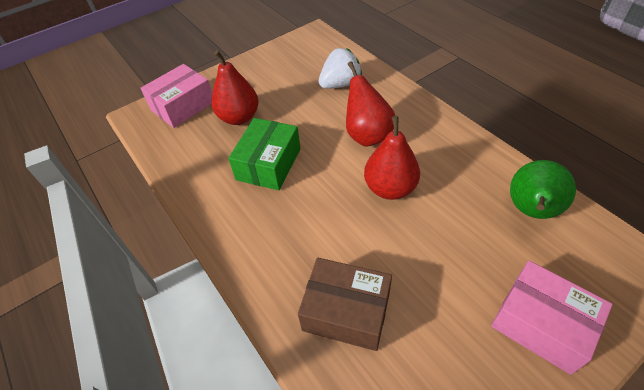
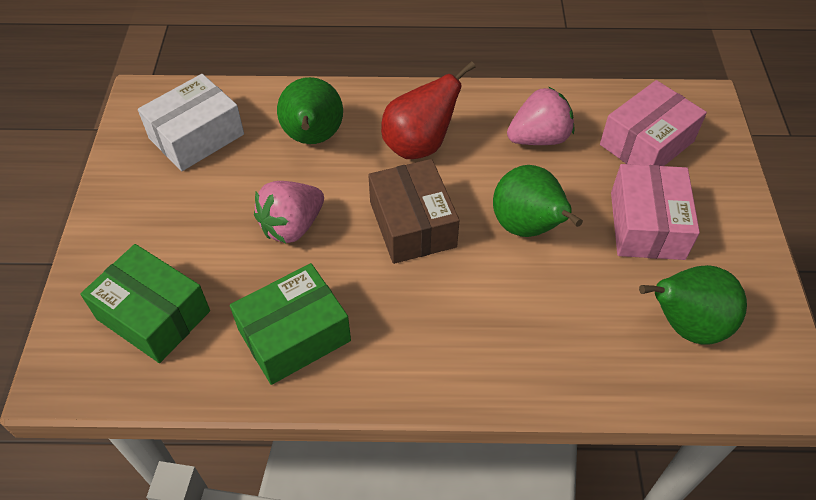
green box: [228,118,301,190] = 1 -> [80,244,210,363] [230,263,351,385] = 2
green pear: [510,160,576,219] = 1 -> [277,77,343,144] [493,165,583,237] [639,265,747,345] = 3
pink strawberry: none = 0 -> [254,181,324,243] [507,87,574,145] = 2
red pear: [211,50,259,125] [346,61,395,146] [364,116,420,200] = 3 -> [381,61,476,159] = 1
white box: none = 0 -> [138,74,244,171] = 1
white strawberry: [319,48,362,89] = 1 -> none = 0

